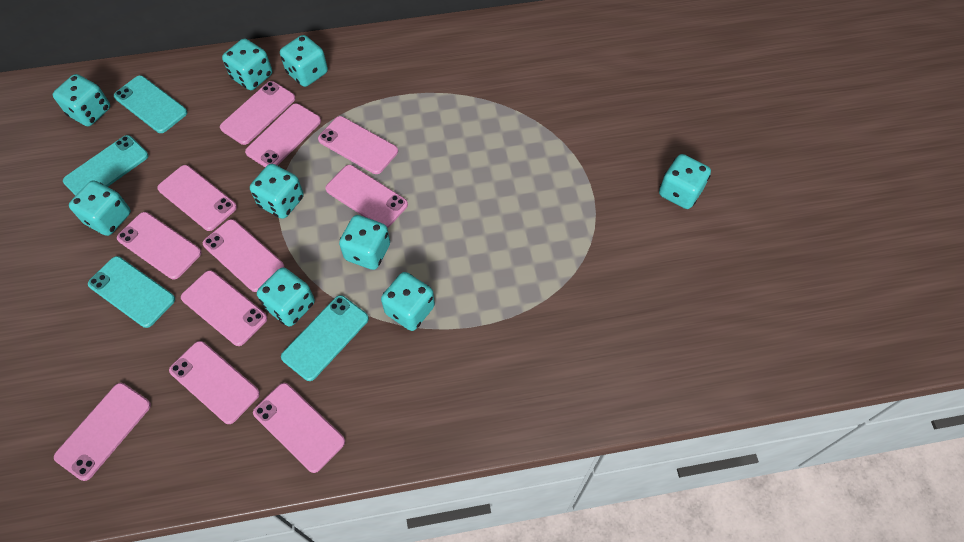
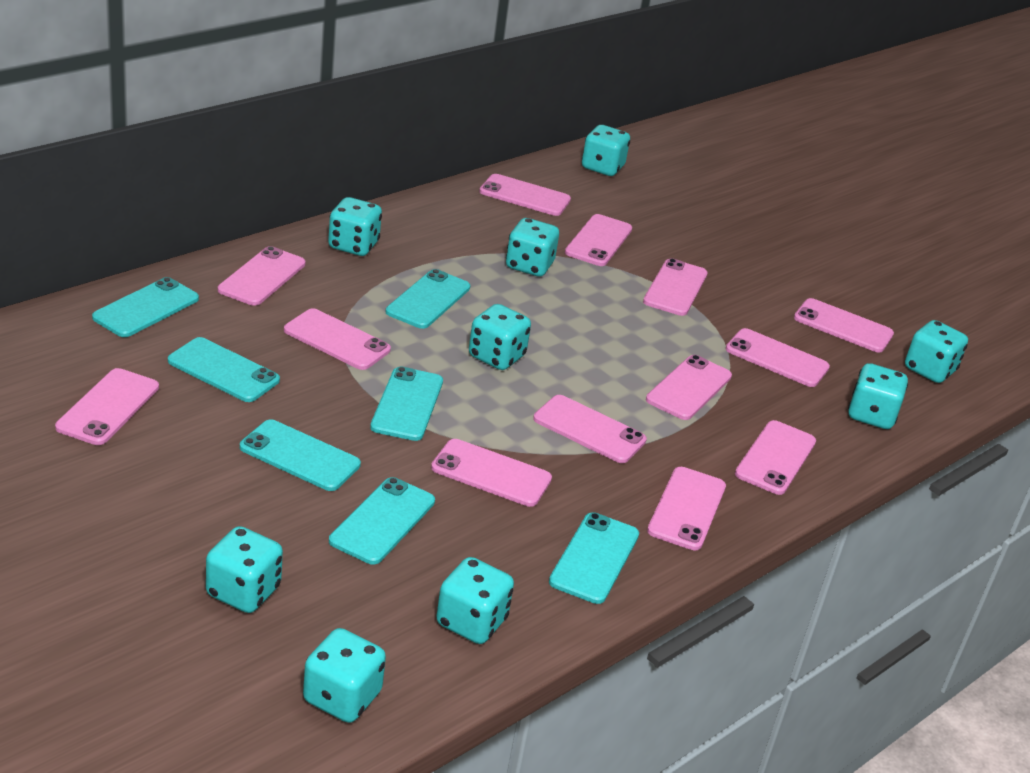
pink phone: [54,383,151,481] [117,212,202,280] [157,165,237,231] [169,341,260,424] [181,270,267,346] [203,219,284,292] [220,81,295,145] [245,103,321,167] [253,383,345,473] [318,116,398,174] [325,165,408,228] = 11 -> [55,368,159,445] [218,246,306,306] [284,308,391,370] [431,439,552,507] [479,174,571,216] [533,395,647,463] [565,214,632,266] [643,258,708,316] [646,355,732,420] [647,467,726,550] [726,328,830,387] [735,420,816,495] [794,298,894,353] = 13
turquoise phone: [63,135,148,196] [88,256,175,328] [114,76,187,133] [281,295,369,381] = 4 -> [92,277,199,337] [168,337,280,402] [240,419,361,491] [329,477,435,565] [370,367,443,441] [386,269,470,329] [549,513,639,604] = 7

